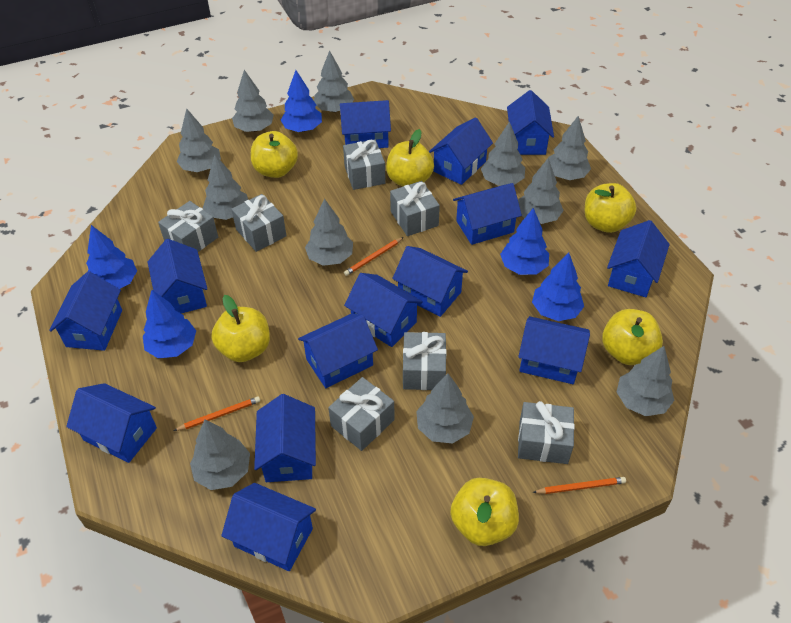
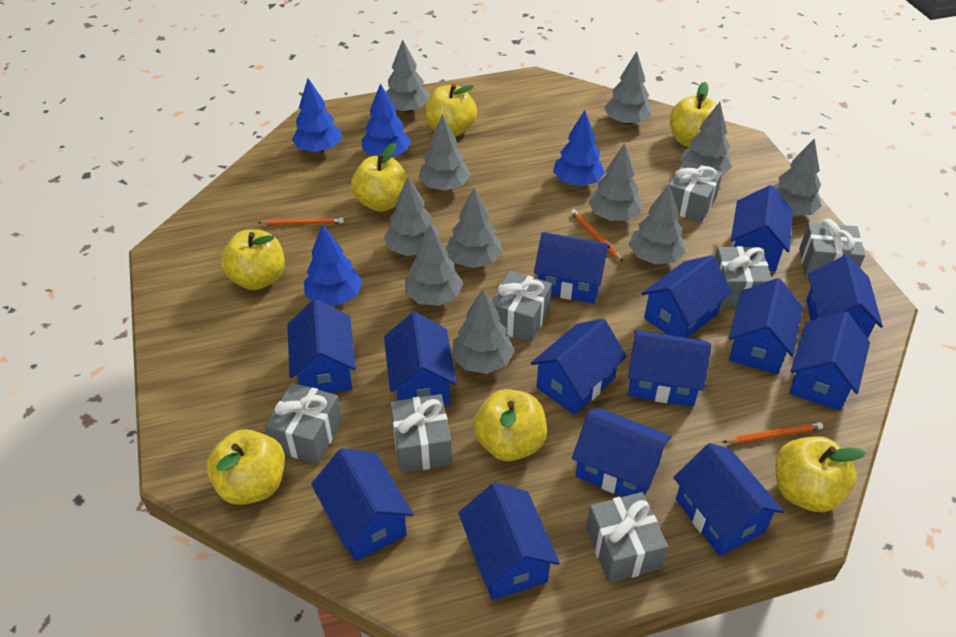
blue tree: [86,225,137,289] [143,290,196,358] [281,70,322,132] [500,208,549,275] [532,253,584,321] = 5 -> [292,78,342,153] [304,224,363,305] [361,83,411,157] [553,110,605,186] = 4
yellow apple: [211,295,270,362] [251,131,298,178] [386,129,434,187] [450,478,519,546] [585,183,637,233] [602,309,663,365] = 6 -> [206,429,285,505] [221,230,285,290] [351,143,407,212] [425,84,477,136] [473,389,547,461] [670,82,717,147] [776,437,866,512] = 7

